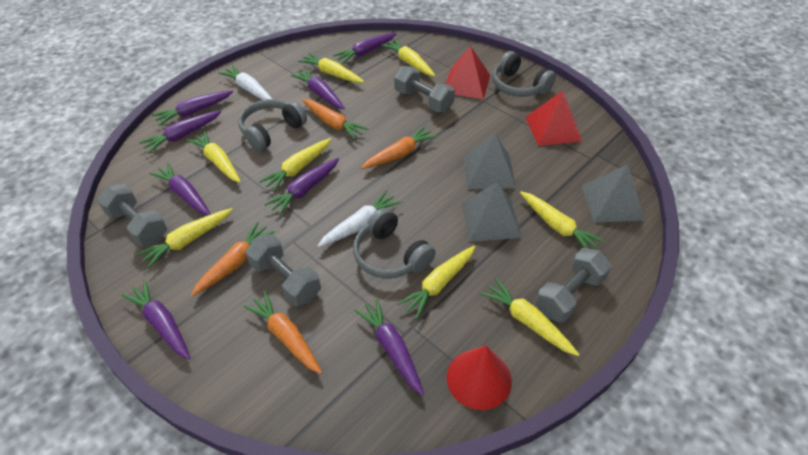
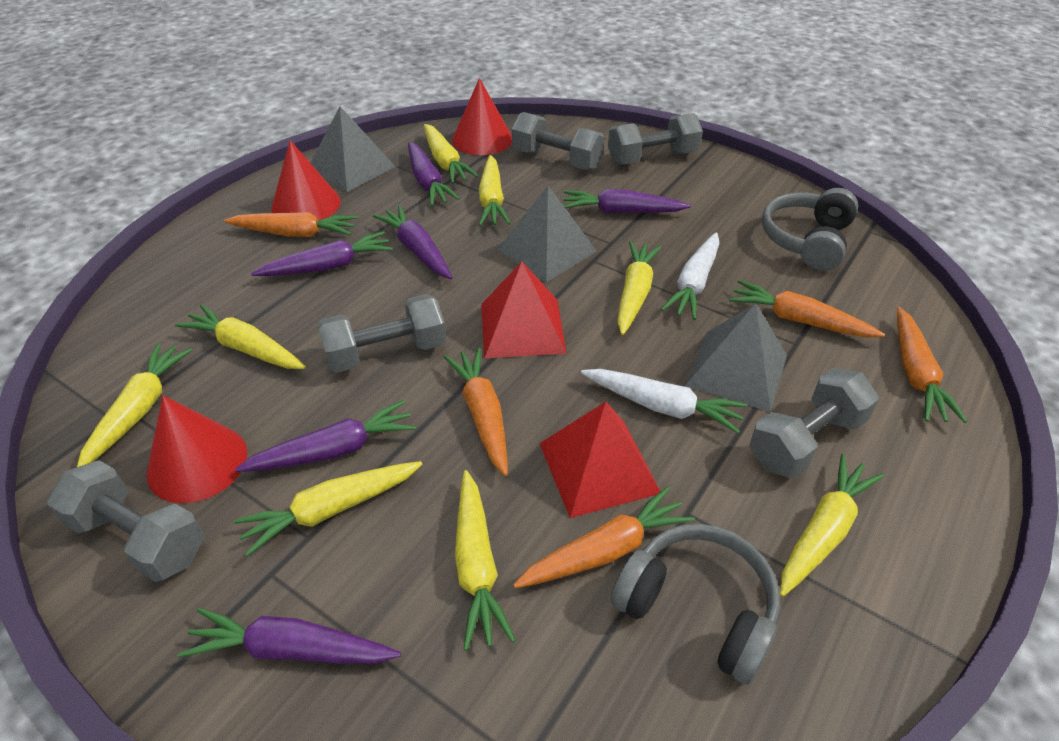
grey dumbbell: [97,184,167,246] [246,234,321,306] [394,66,455,112] [536,248,612,323] = 4 -> [47,460,204,582] [317,294,446,373] [512,112,605,170] [608,113,703,165] [749,368,879,478] = 5
grey headphones: [238,99,307,151] [353,208,436,279] [493,51,556,97] = 3 -> [611,524,780,685] [762,188,858,271] = 2
orange carrot: [191,222,275,296] [243,291,322,374] [302,99,368,140] [361,126,437,169] = 4 -> [224,212,357,237] [444,348,508,476] [513,486,695,588] [729,280,885,337] [897,307,967,423] = 5
purple carrot: [121,280,190,359] [139,110,222,153] [149,163,211,216] [152,90,233,126] [264,158,339,216] [291,68,345,109] [333,33,397,64] [354,299,424,396] = 8 -> [178,608,401,664] [235,400,416,472] [251,231,393,276] [373,205,453,279] [408,142,460,206] [563,189,691,213] = 6
red cone: [447,345,512,410] = 1 -> [147,395,247,503] [271,140,341,221] [452,78,512,155] = 3

